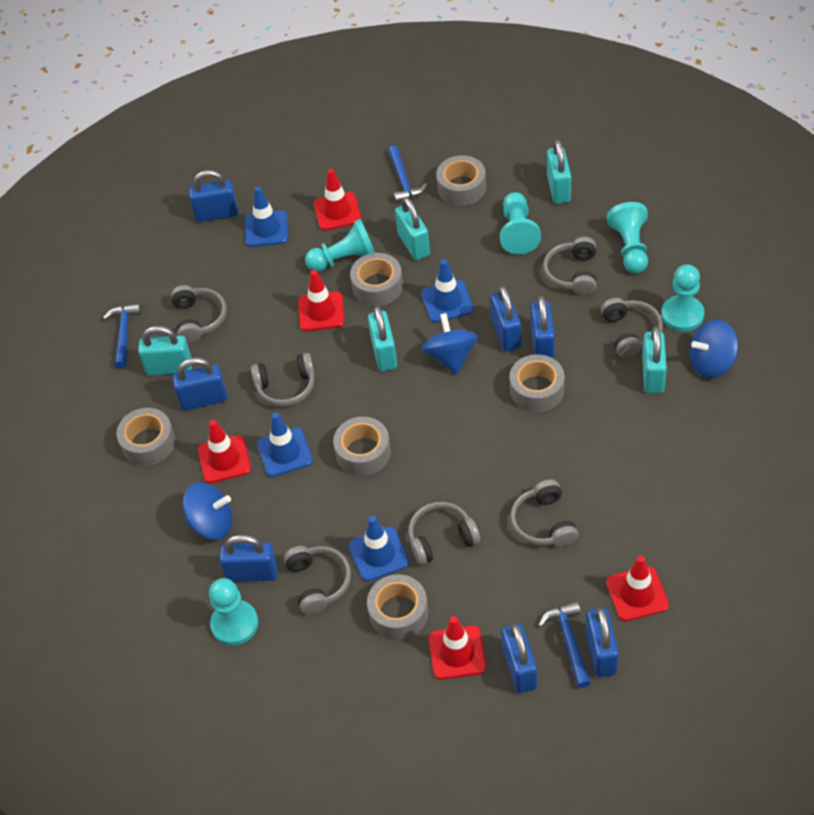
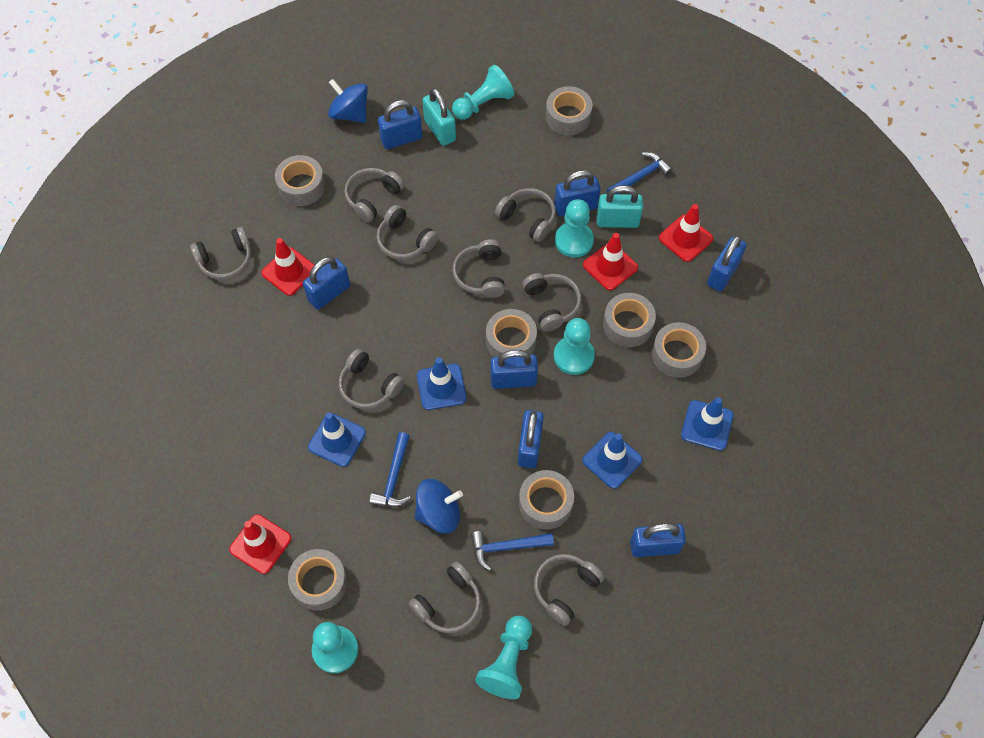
blue spinning top: [183,482,232,539] [422,313,478,374] [690,320,738,378] = 3 -> [328,79,368,123] [415,479,463,533] = 2
grey headphones: [171,285,227,343] [251,353,315,407] [284,546,351,615] [408,502,480,565] [510,479,579,547] [543,237,597,295] [601,298,663,358] = 7 -> [190,227,251,280] [339,349,405,409] [344,168,405,222] [376,205,438,260] [409,561,481,633] [452,239,505,298] [495,188,556,242] [523,273,581,332] [534,554,605,626] = 9
grey tape: [117,408,176,466] [333,416,391,476] [350,253,403,306] [367,574,428,640] [436,155,486,206] [510,354,565,412] = 6 -> [275,155,325,206] [288,549,348,611] [486,309,537,357] [519,470,574,530] [546,86,592,136] [603,293,656,347] [652,322,706,378] = 7
red traffic cone: [198,420,251,484] [298,270,345,331] [314,169,361,231] [429,616,486,680] [606,555,669,621] = 5 -> [229,514,291,574] [261,238,314,296] [583,233,638,290] [659,204,713,262] = 4
turquoise padlock: [138,326,192,375] [368,306,397,371] [395,197,430,260] [547,140,571,204] [642,327,667,393] = 5 -> [422,88,456,146] [597,185,643,228] = 2

